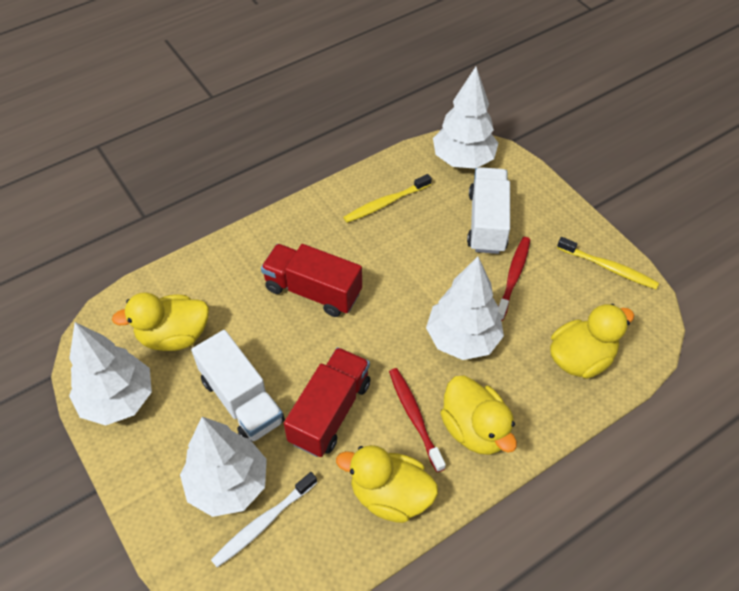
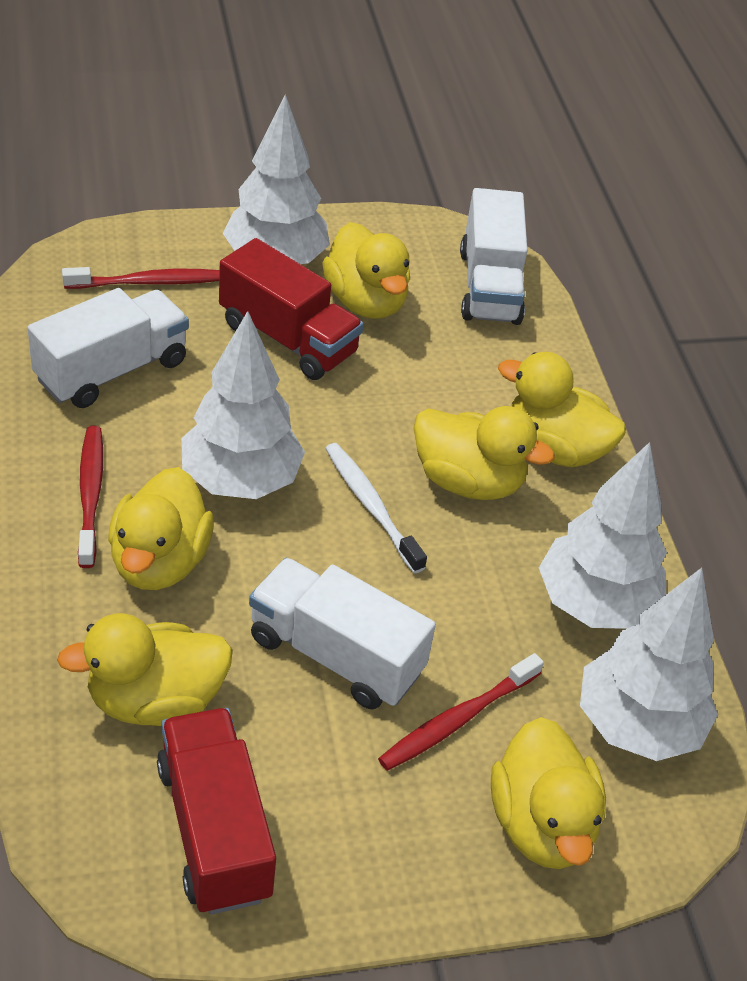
red toothbrush: [389,368,446,472] [498,237,530,321] = 2 -> [62,267,220,289] [78,426,103,568] [378,653,544,771] = 3
white truck: [191,330,285,441] [467,167,510,254] = 2 -> [28,288,189,408] [249,558,436,710] [460,188,528,325] = 3
yellow duck: [112,292,209,351] [336,445,438,523] [440,375,517,455] [550,304,635,379] = 4 -> [57,613,233,726] [108,467,214,590] [322,222,410,319] [414,406,555,500] [491,717,606,869] [498,352,626,467] = 6
yellow toothbrush: [343,174,432,223] [557,237,659,289] = 2 -> none = 0

